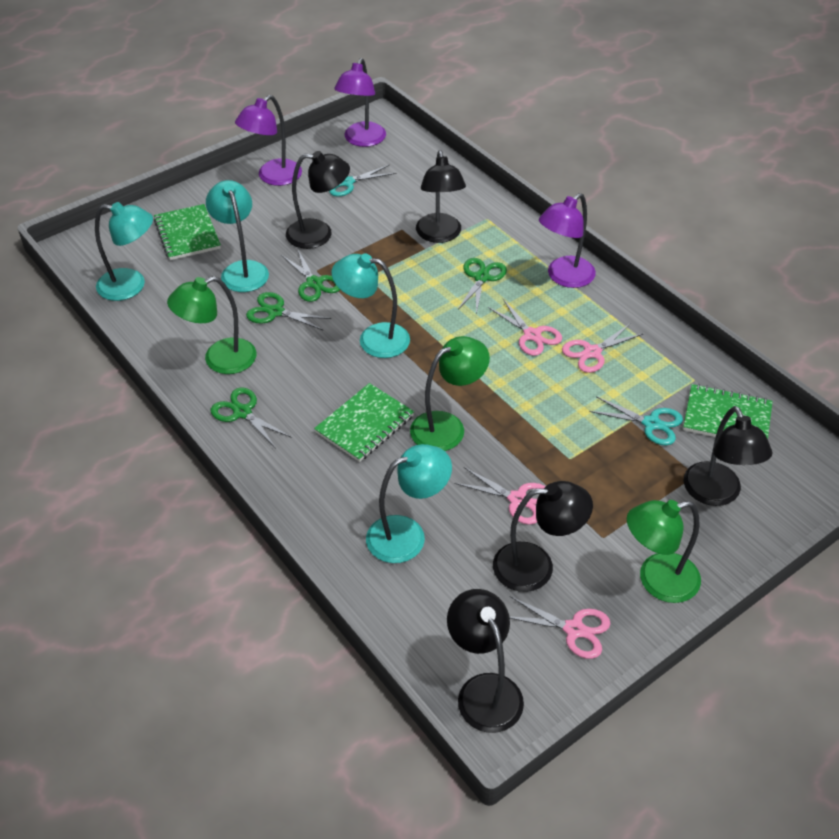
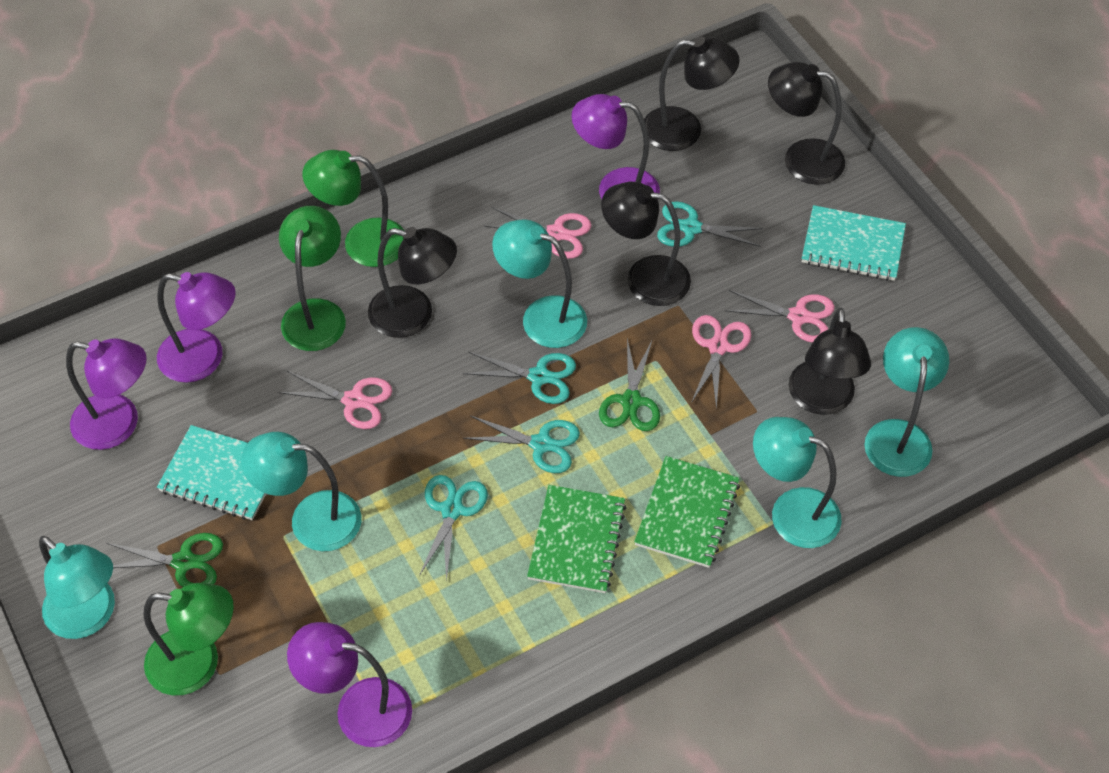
green notebook: [154,204,221,260] [314,383,414,462] [683,384,773,439] = 3 -> [527,485,627,593] [634,456,740,568] = 2
green scissors: [211,387,292,447] [246,292,331,331] [281,248,340,302] [458,258,507,314] = 4 -> [106,533,223,587] [599,339,660,431] = 2
purple lamp: [235,95,302,186] [334,58,386,147] [539,193,596,288] = 3 -> [66,338,147,450] [157,272,236,383] [287,622,412,747] [572,94,660,199] = 4
turquoise lamp: [95,202,153,301] [206,180,269,292] [331,253,410,358] [366,444,452,563] = 4 -> [39,536,115,639] [241,432,361,551] [492,219,587,348] [753,417,842,548] [864,327,949,477] = 5
turquoise notebook: none = 0 -> [157,425,266,520] [802,205,906,281] = 2
turquoise scissors: [329,165,396,197] [589,396,683,445] = 2 -> [419,475,488,582] [463,352,576,404] [463,415,580,473] [657,201,764,247] = 4

